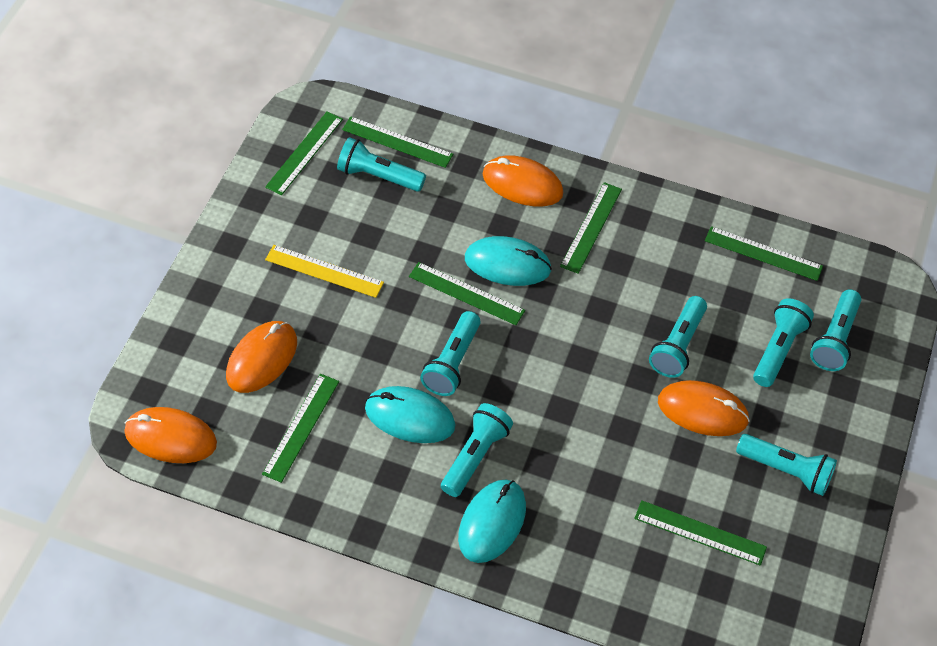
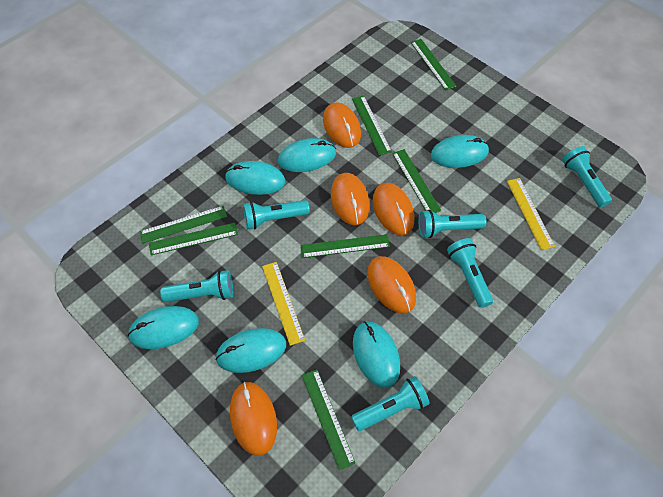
orange mouse: [124,407,217,463] [226,321,297,393] [483,155,563,207] [658,380,750,436] = 4 -> [230,382,277,456] [323,102,361,148] [331,173,369,225] [367,256,416,313] [373,183,414,235] = 5
turquoise flashlight: [337,137,426,192] [420,311,481,396] [441,403,513,497] [649,296,707,378] [736,434,837,496] [753,298,814,387] [810,289,861,371] = 7 -> [160,270,233,302] [243,200,310,230] [351,376,430,431] [418,210,487,238] [447,238,493,308] [562,146,612,207] = 6
turquoise mouse: [365,386,455,443] [458,480,526,563] [465,236,552,286] = 3 -> [128,306,199,349] [215,328,286,373] [225,161,285,195] [278,138,336,172] [353,321,400,388] [431,135,489,168] = 6
yellow ruler: [265,245,384,298] = 1 -> [262,262,305,346] [507,178,555,250] = 2

